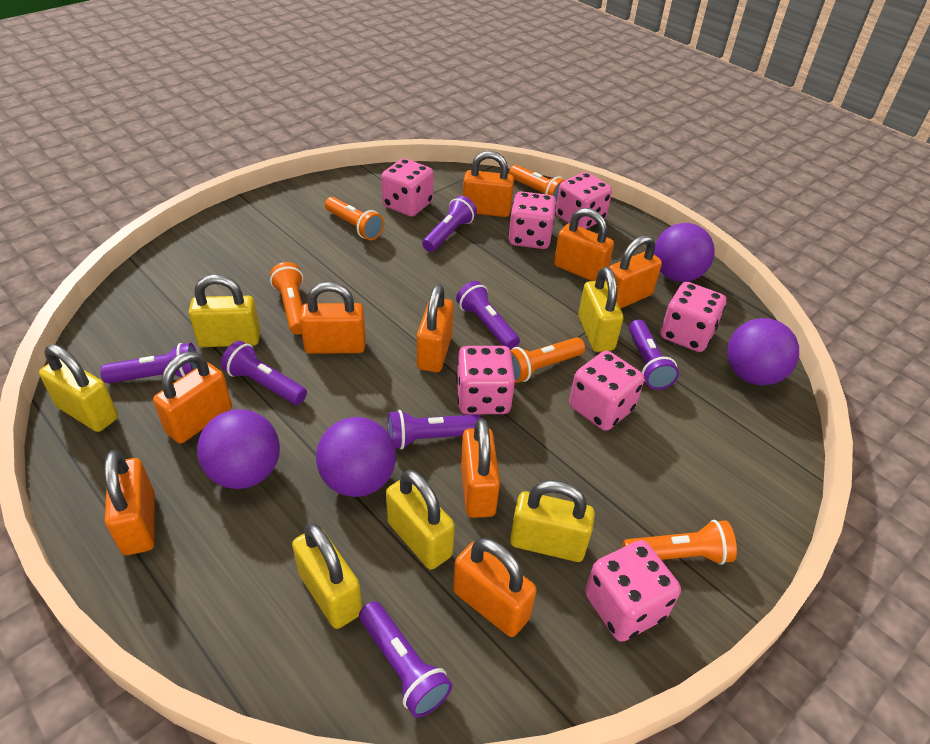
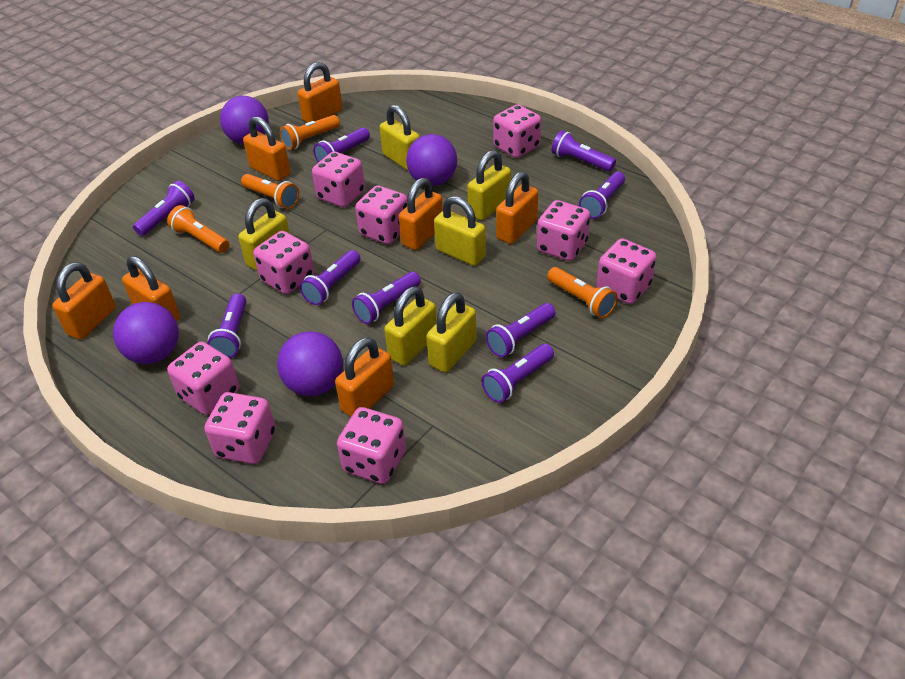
orange flashlight: [270,262,303,334] [325,197,384,240] [509,165,565,204] [510,337,585,383] [623,520,737,565] = 5 -> [167,205,229,253] [241,174,299,209] [280,115,340,150] [547,267,618,318] = 4
orange padlock: [104,450,155,555] [153,351,232,443] [300,282,366,354] [417,284,454,372] [453,538,537,637] [461,418,500,518] [463,151,514,217] [554,208,614,281] [605,235,662,309] = 9 -> [52,262,116,340] [122,256,180,321] [243,116,291,181] [298,62,343,123] [335,337,394,417] [399,178,443,250] [496,171,538,244] = 7
pink dice: [381,158,433,217] [456,346,515,415] [508,191,556,249] [556,172,612,229] [569,351,644,431] [585,540,681,642] [660,282,726,352] = 7 -> [167,342,239,415] [204,392,276,464] [253,231,314,294] [312,152,365,207] [337,407,406,484] [355,186,407,244] [493,104,541,158] [537,200,590,261] [596,238,656,304] = 9
purple flashlight: [100,343,197,383] [221,341,307,405] [359,601,452,718] [387,410,482,450] [422,196,477,252] [456,281,520,350] [629,319,679,390] = 7 -> [133,181,195,236] [207,294,246,358] [300,250,360,305] [313,128,370,163] [352,272,421,324] [481,344,554,403] [486,303,556,357] [552,130,616,172] [579,172,625,219] = 9

